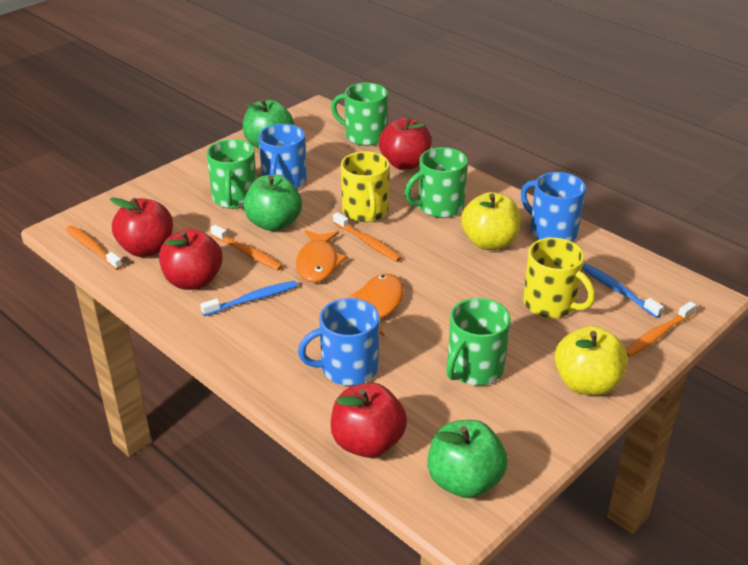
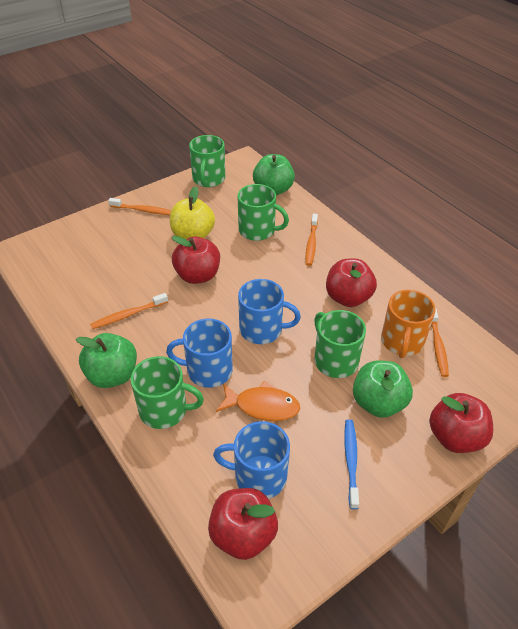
blue toothbrush: [200,281,298,316] [583,264,664,318] = 2 -> [344,419,359,509] = 1
orange fish: [296,230,347,283] [349,274,404,336] = 2 -> [216,381,300,421] = 1
orange mug: none = 0 -> [381,290,436,358] = 1
yellow apple: [461,192,521,250] [555,326,628,395] = 2 -> [170,186,215,239] = 1
yellow mug: [341,151,389,222] [523,238,595,318] = 2 -> none = 0

